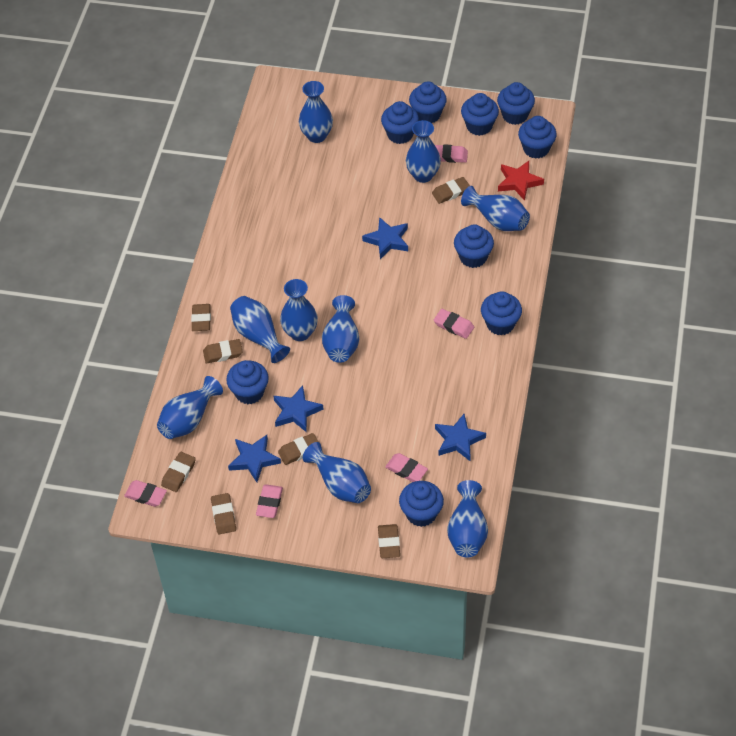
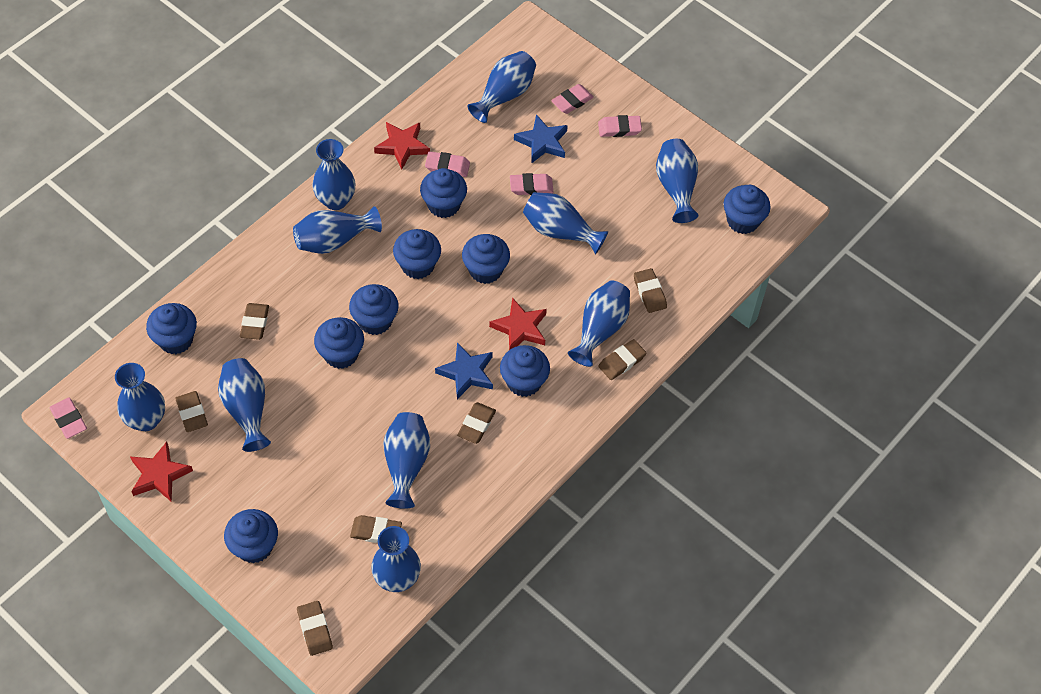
blue star: [228,435,281,482] [273,385,324,433] [362,217,408,259] [435,414,486,461] = 4 -> [435,342,493,399] [514,114,568,164] = 2
blue vase: [157,376,223,439] [230,296,290,363] [280,279,318,341] [299,81,333,143] [303,442,371,503] [322,295,359,363] [406,120,441,183] [447,480,488,557] [461,186,530,231] = 9 -> [115,363,165,431] [218,358,271,452] [293,206,382,254] [312,139,356,210] [371,526,421,592] [383,412,430,509] [467,51,536,123] [523,192,609,255] [568,280,630,367] [656,139,698,223] = 10
red star: [498,161,544,201] = 1 -> [130,442,193,502] [374,122,430,170] [489,298,547,350] = 3

